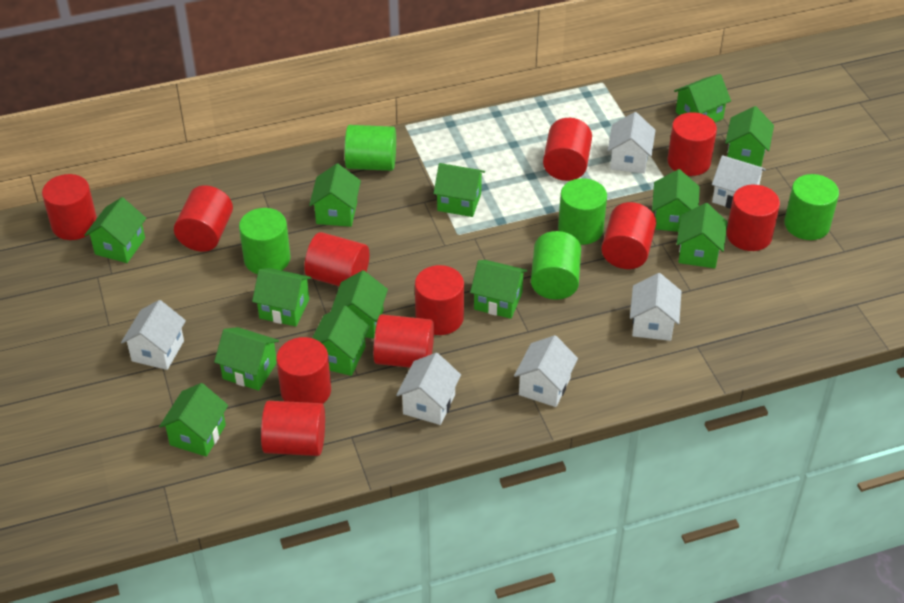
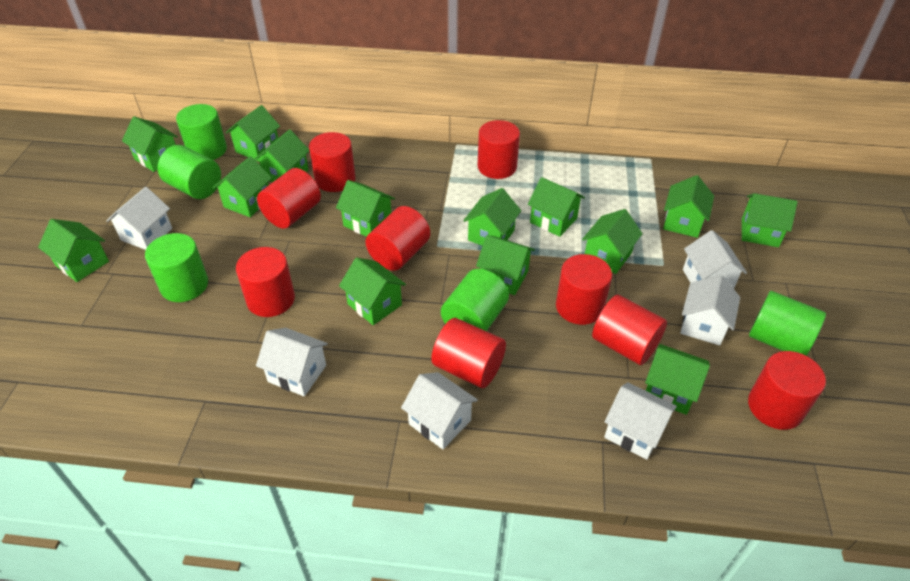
green house: [84,197,146,263] [159,383,228,457] [214,327,279,391] [252,268,311,327] [309,164,361,227] [312,306,370,376] [331,270,388,339] [433,163,485,217] [470,260,527,319] [652,169,700,232] [674,74,731,122] [677,203,727,268] [725,106,774,167] = 13 -> [38,219,109,282] [122,116,178,172] [213,156,272,217] [226,105,280,162] [255,129,309,182] [336,180,395,237] [339,257,406,325] [463,188,521,246] [476,235,535,295] [528,177,585,237] [582,209,643,274] [645,344,710,415] [663,175,714,238] [742,193,798,247] = 14
red cylinder: [42,174,97,240] [174,185,233,252] [261,401,325,456] [276,337,331,404] [304,232,369,286] [373,314,434,368] [415,265,464,335] [543,118,592,181] [601,202,656,269] [667,112,717,176] [726,185,780,251] = 11 -> [236,247,295,317] [257,168,321,229] [309,132,355,192] [365,206,430,271] [431,318,506,388] [478,120,520,179] [556,254,612,325] [592,295,667,365] [748,351,826,430] = 9

